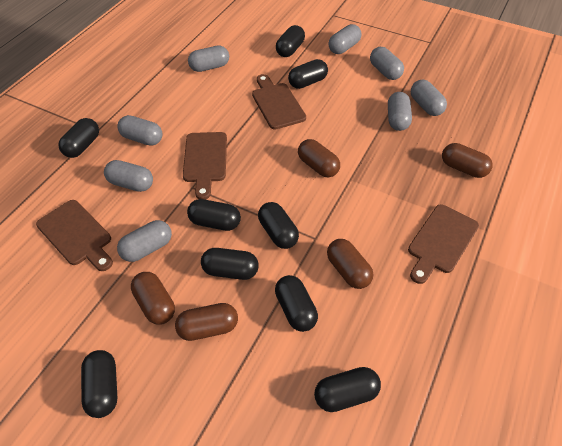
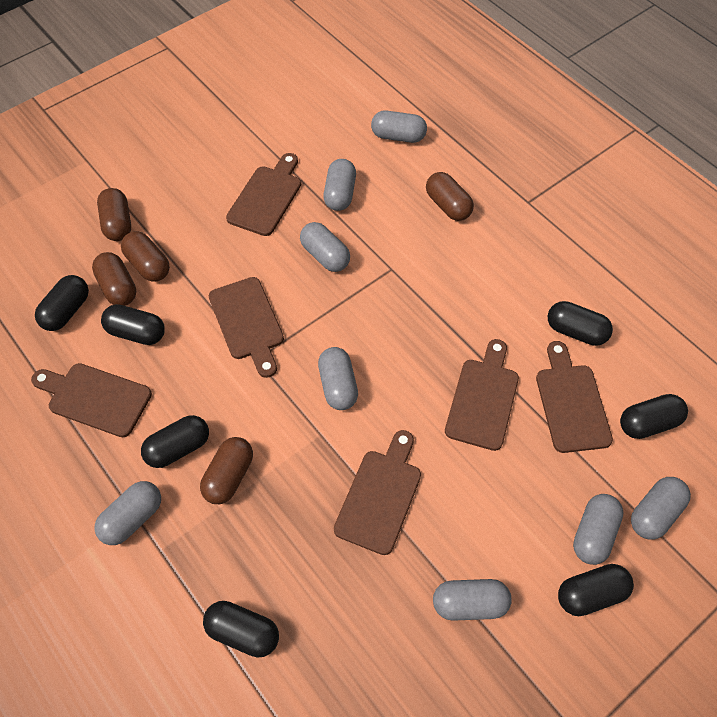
black capsule: [58,118,99,158] [81,350,117,418] [187,199,241,231] [201,248,259,280] [258,202,299,249] [275,275,318,332] [276,25,305,57] [288,59,328,89] [314,367,381,412] = 9 -> [35,275,89,331] [101,304,165,345] [141,415,209,468] [203,601,279,657] [548,301,613,346] [558,564,634,616] [620,394,688,439] = 7
brown cutting board: [36,200,113,271] [183,132,227,199] [252,74,306,129] [408,204,479,284] = 4 -> [31,363,152,437] [209,277,284,378] [226,153,301,236] [334,430,421,555] [445,339,519,451] [536,341,613,453] = 6

